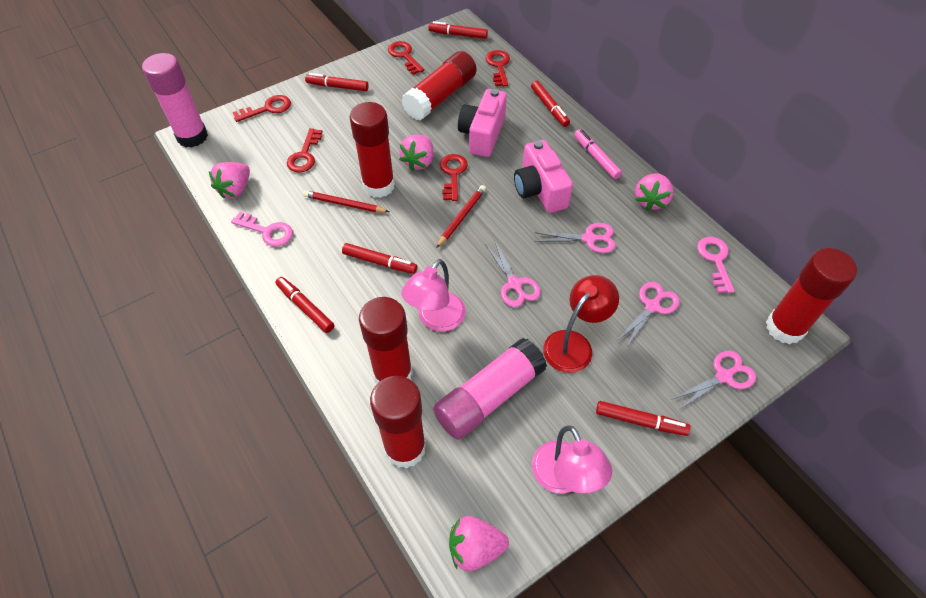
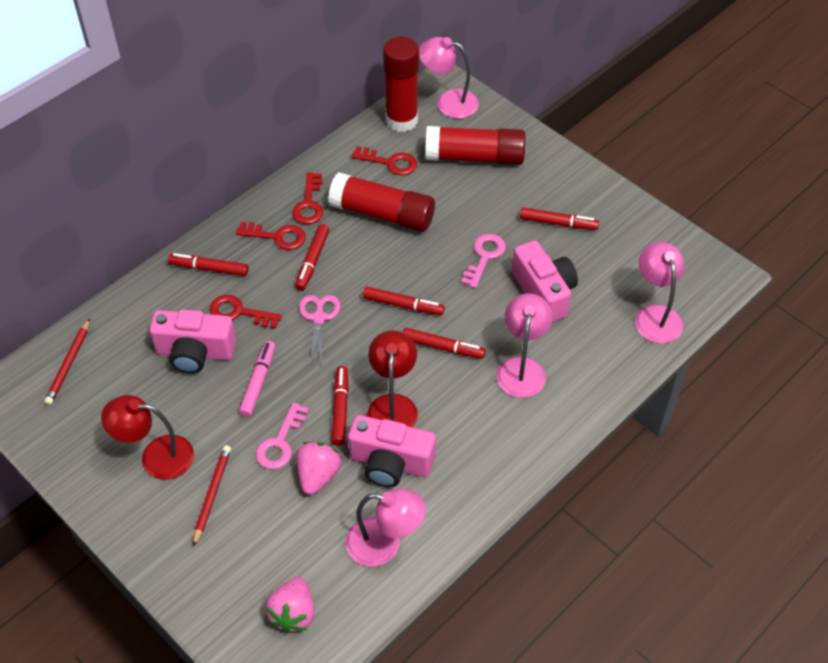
pink camera: [458,89,507,157] [514,140,573,213] = 2 -> [149,310,236,373] [348,415,436,487] [512,241,578,322] = 3
pink glue stick: [142,53,208,148] [433,338,547,440] = 2 -> none = 0
pink lamp: [401,259,466,332] [532,425,612,494] = 2 -> [346,488,426,567] [419,37,479,119] [497,293,552,398] [635,242,684,344] = 4
pink scissors: [485,240,541,307] [534,223,616,253] [616,282,680,348] [673,351,756,410] = 4 -> [299,295,340,366] = 1
pink strawberry: [209,162,250,199] [399,135,434,171] [449,516,509,571] [635,173,674,211] = 4 -> [265,577,314,633] [297,442,341,495] = 2
red glue stick: [350,102,395,198] [359,297,413,384] [370,376,426,469] [401,51,477,121] [766,248,857,344] = 5 -> [328,172,435,232] [383,37,419,132] [425,126,526,165] = 3
red key: [233,95,291,122] [287,128,322,172] [388,41,424,75] [440,154,468,201] [485,50,510,86] = 5 -> [210,295,282,329] [236,222,306,250] [292,172,323,225] [351,146,417,176] = 4
red lamp: [543,275,619,373] = 1 -> [101,395,194,480] [367,330,418,427] = 2

